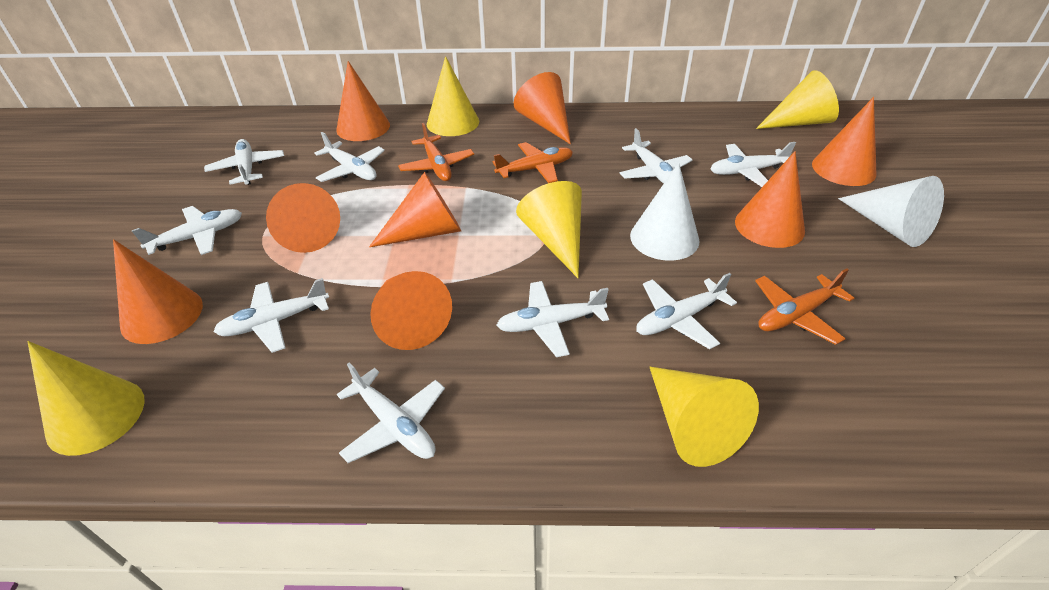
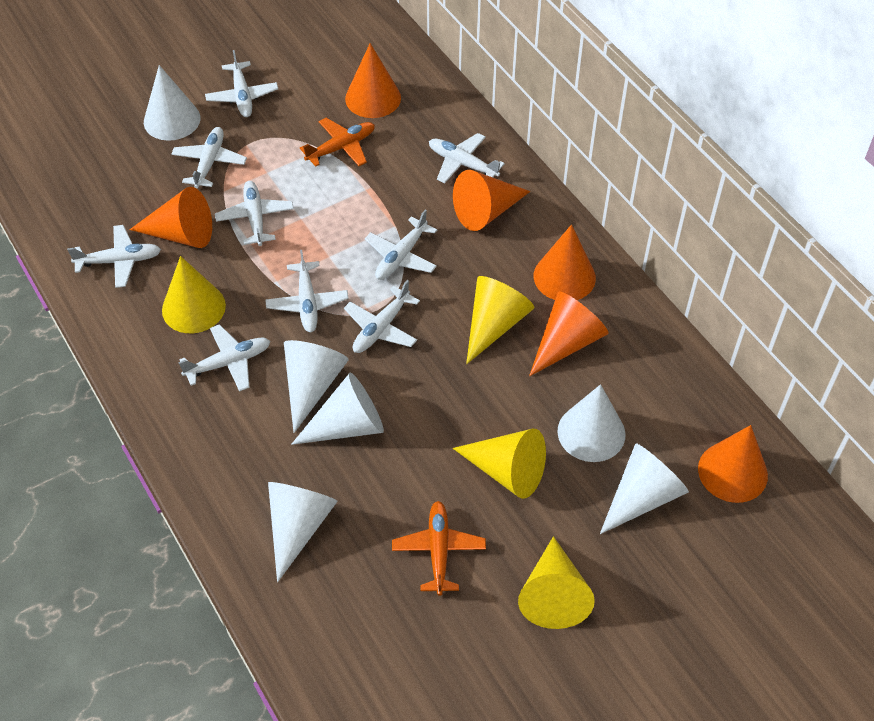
orange cone: [113,239,203,344] [266,183,340,253] [336,61,390,141] [369,172,461,247] [370,271,452,350] [514,72,571,144] [735,151,805,248] [812,97,876,186] = 8 -> [129,187,212,248] [345,43,401,118] [453,170,531,231] [529,291,609,376] [534,224,596,300] [698,425,768,503] = 6
orange plane: [398,123,474,181] [492,142,573,183] [755,268,854,345] = 3 -> [300,118,375,167] [392,501,486,596] = 2
white cone: [630,163,700,261] [838,176,944,247] = 2 -> [144,65,201,141] [268,482,338,582] [284,340,349,433] [291,373,384,445] [557,384,625,462] [600,443,689,534] = 6
yellow cone: [27,341,145,456] [427,56,479,136] [516,181,582,278] [650,367,759,467] [756,70,839,129] = 5 -> [162,256,226,333] [453,429,546,499] [466,276,534,364] [518,536,595,629] = 4

